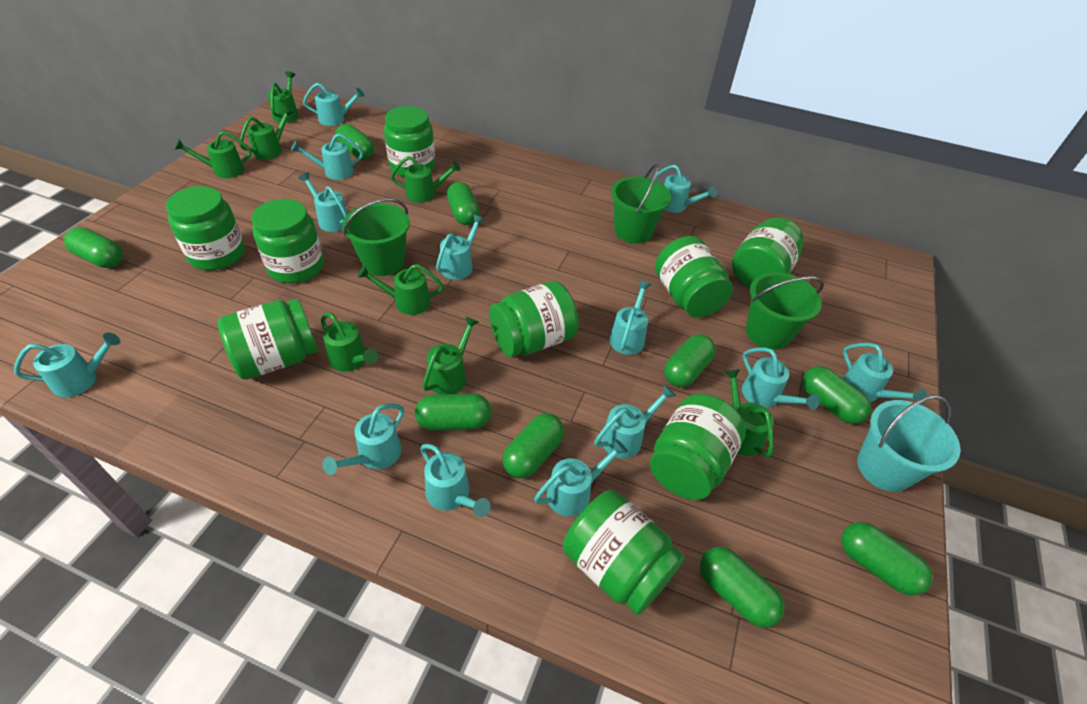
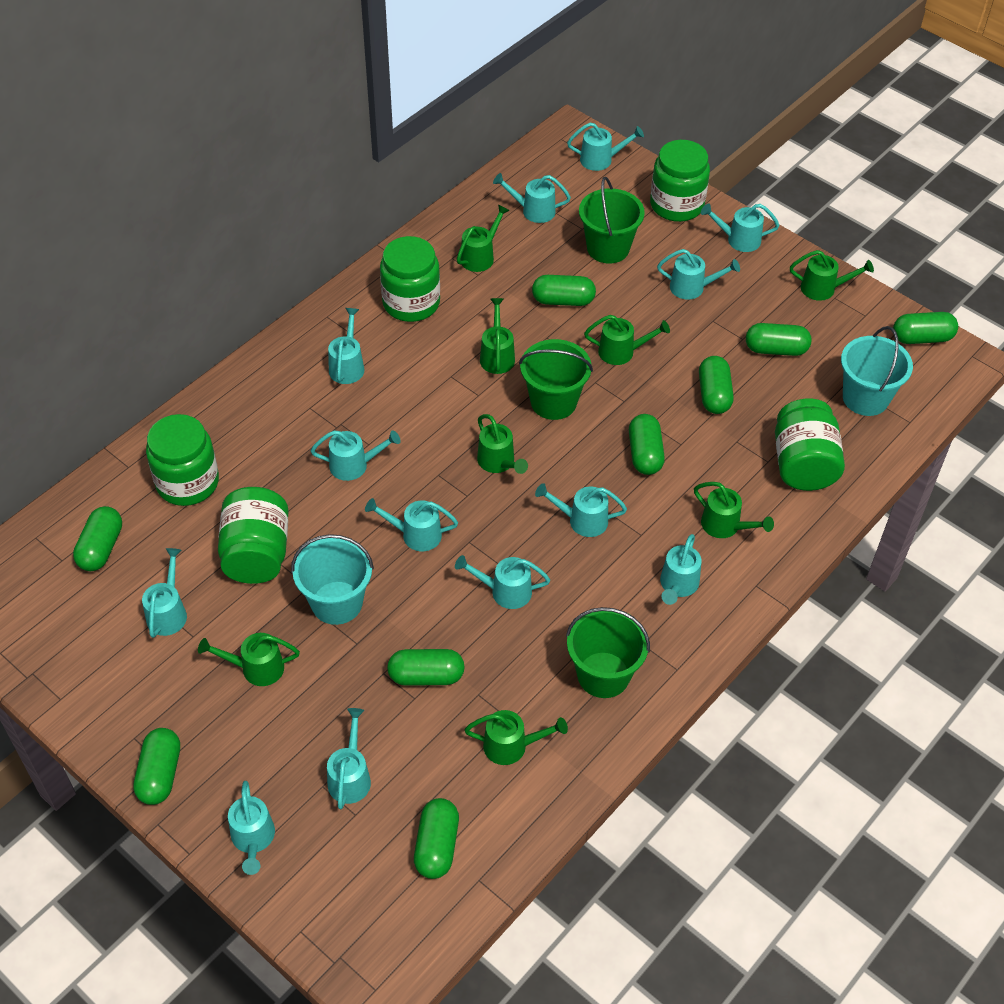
green jar: [166,186,245,270] [218,299,318,380] [252,199,324,283] [384,106,435,177] [489,281,579,357] [563,490,685,615] [650,394,746,500] [655,236,733,317] [732,217,803,288] = 9 -> [146,414,219,506] [218,487,288,584] [380,236,440,322] [650,140,710,222] [775,399,845,491] = 5
turquoise bucket: [857,395,961,492] = 1 -> [291,534,374,625] [841,326,913,416] = 2

